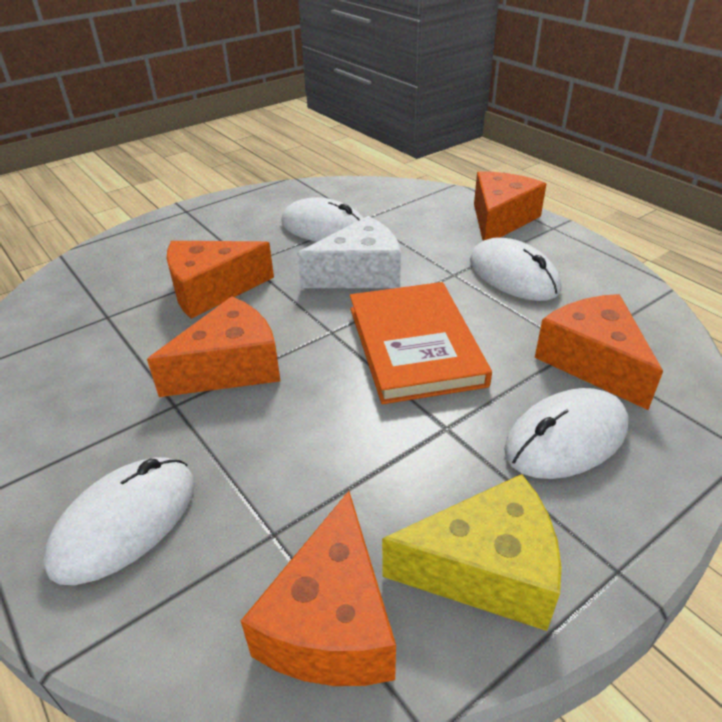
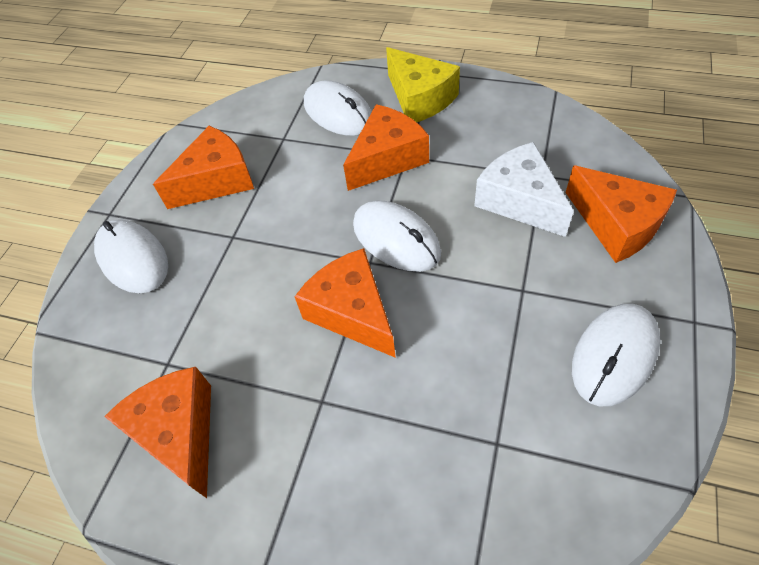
orange book: [350,282,492,404] = 1 -> none = 0

